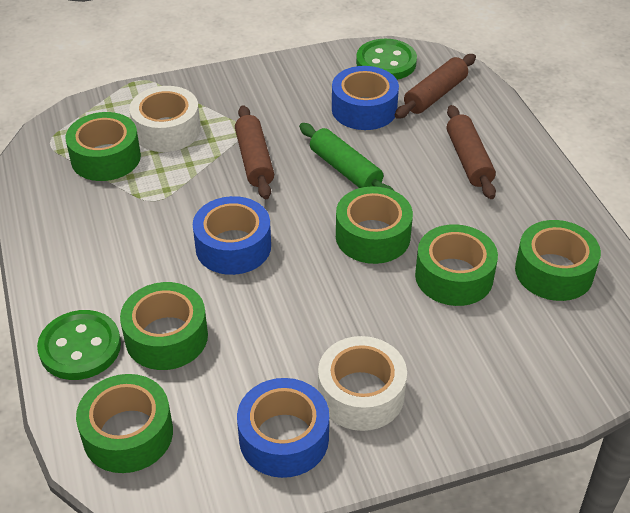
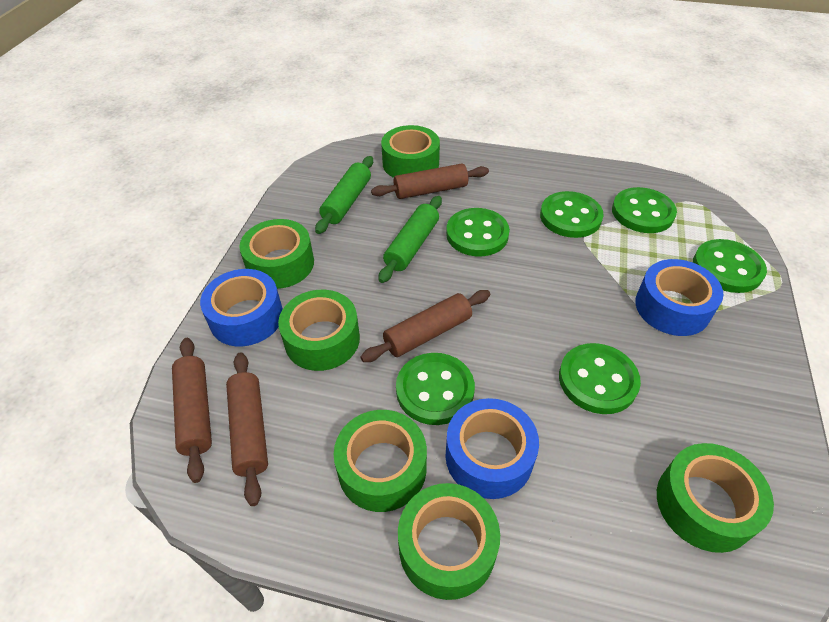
brown rolling pin: [235,105,274,199] [395,54,476,119] [447,105,496,199] = 3 -> [172,338,212,483] [226,352,268,506] [361,290,490,362] [371,164,489,199] = 4
green button: [37,310,121,380] [356,39,417,80] = 2 -> [396,353,475,425] [446,208,510,256] [540,191,604,238] [559,343,641,414] [612,187,677,233] [693,239,767,293] = 6
green rolling pin: [299,123,394,191] = 1 -> [315,156,373,234] [378,196,442,283] = 2
white tape: [129,86,201,152] [318,336,407,431] = 2 -> none = 0

